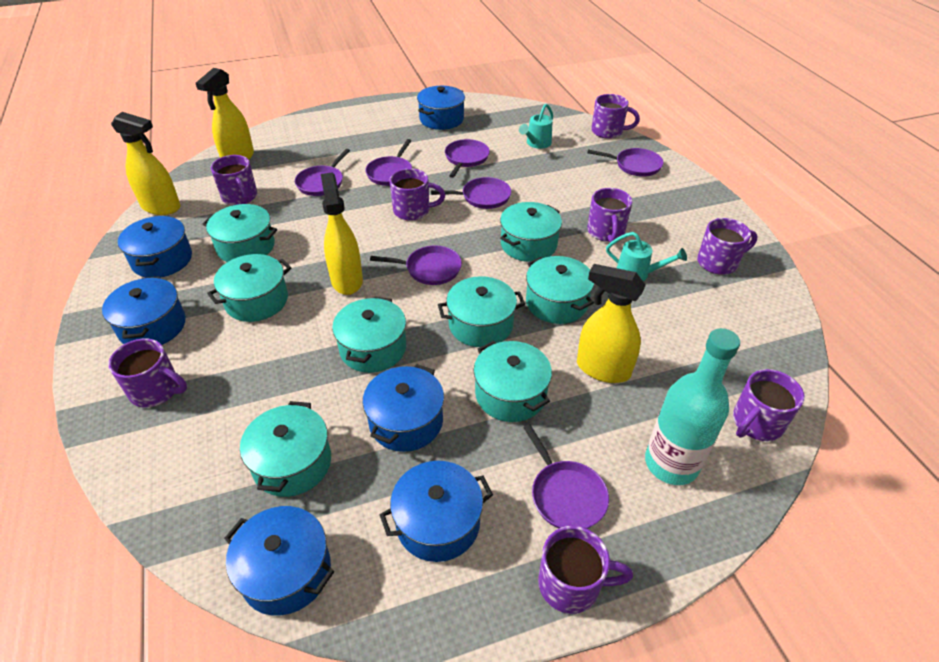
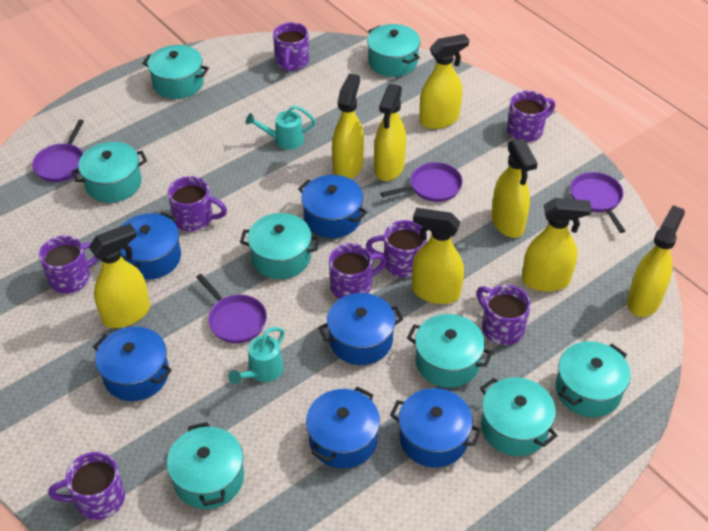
purple pan: [295,149,350,196] [365,139,412,186] [370,246,462,285] [431,177,511,209] [445,139,490,178] [523,424,609,529] [587,148,663,177] = 7 -> [32,119,84,182] [196,274,267,343] [381,162,463,202] [570,172,625,233] = 4
turquoise bottle: [645,328,740,485] = 1 -> none = 0
yellow spray bottle: [111,112,181,215] [196,68,254,160] [321,173,363,295] [577,264,646,383] = 4 -> [89,223,150,328] [332,74,364,179] [374,84,406,181] [412,208,464,304] [420,34,469,129] [491,138,538,238] [522,198,592,292] [627,205,685,317] = 8

